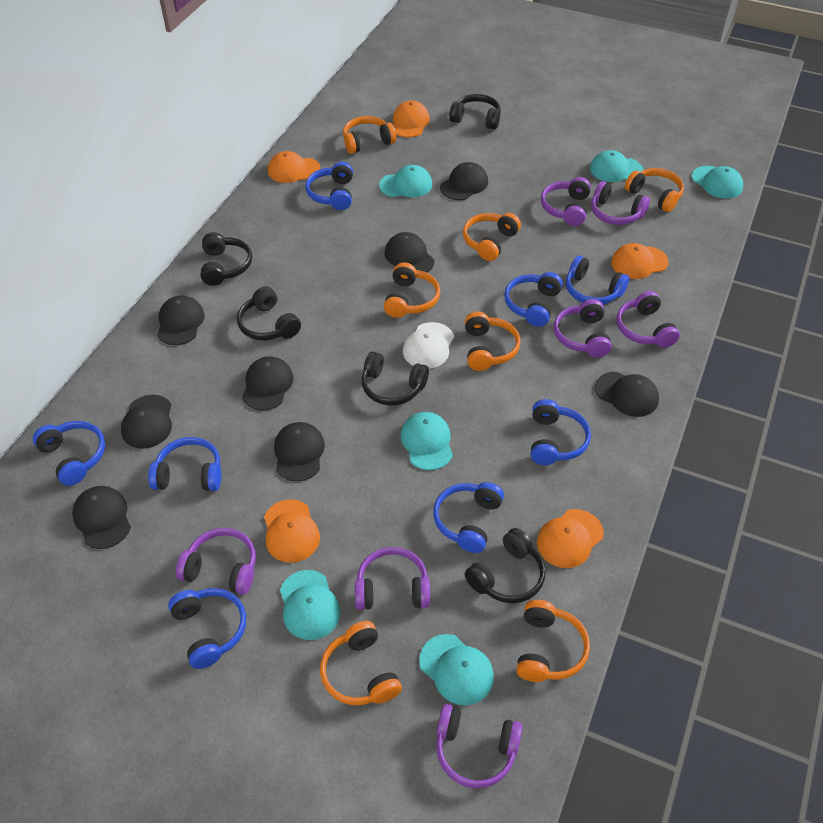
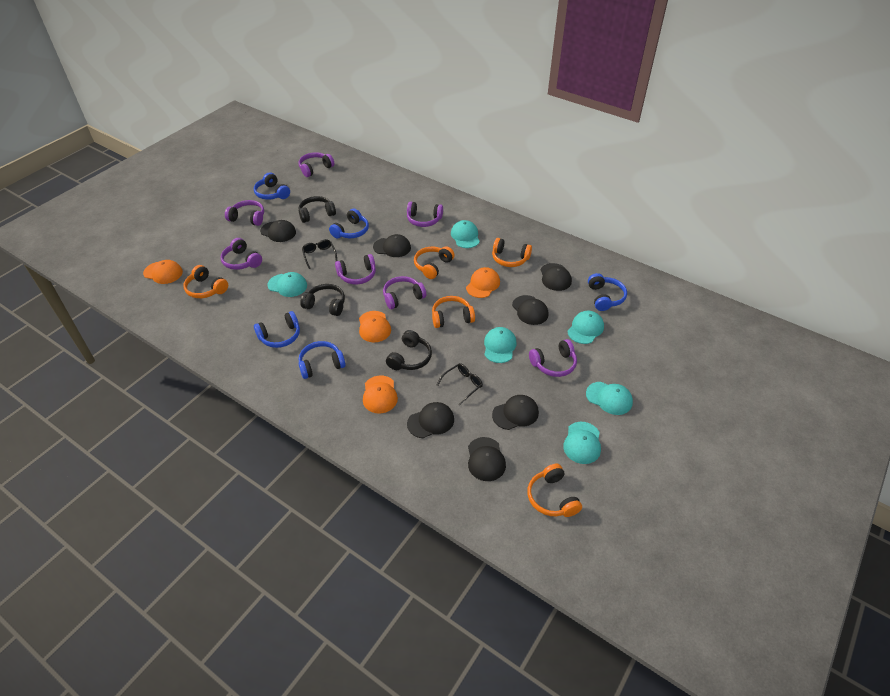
black cap: [72,486,131,549] [121,395,172,449] [157,295,205,345] [242,356,294,410] [274,422,325,482] [384,232,434,273] [440,162,488,200] [595,372,659,417] = 8 -> [260,220,296,242] [373,234,411,257] [407,402,454,438] [468,437,506,481] [492,395,539,430] [512,295,548,325] [540,263,572,291] = 7
black glasses: none = 0 -> [302,239,337,269] [437,363,483,405] = 2
black headphones: [201,232,252,286] [237,286,301,340] [362,351,429,406] [449,94,501,130] [465,528,546,603] = 5 -> [299,196,336,223] [300,284,345,316] [386,330,432,370] = 3
blue headphones: [33,421,105,486] [148,437,221,491] [168,588,246,669] [305,162,353,210] [433,482,504,553] [504,272,563,327] [531,399,591,465] [566,256,629,304] = 8 -> [254,173,290,200] [254,311,300,348] [299,341,346,379] [329,209,369,238] [588,273,627,311] = 5
orange cap: [264,499,320,563] [268,151,321,183] [393,101,430,137] [537,509,604,568] [611,243,669,279] = 5 -> [143,260,183,284] [359,311,391,342] [363,375,398,413] [466,267,500,298] = 4
orange headphones: [320,621,402,705] [343,116,396,154] [384,262,440,318] [463,213,521,261] [465,312,521,371] [516,600,590,682] [625,168,684,212] = 7 -> [184,265,228,298] [414,246,455,279] [432,296,475,328] [492,238,532,267] [527,464,582,517] = 5
white cap: [403,322,454,369] = 1 -> none = 0

